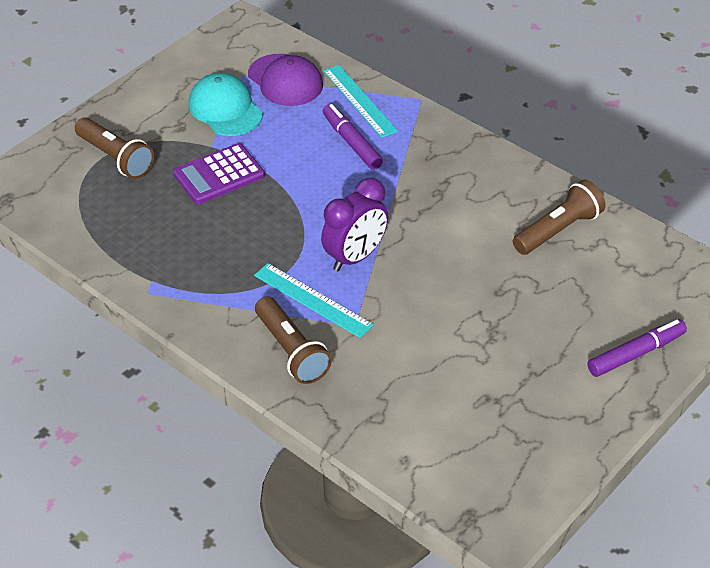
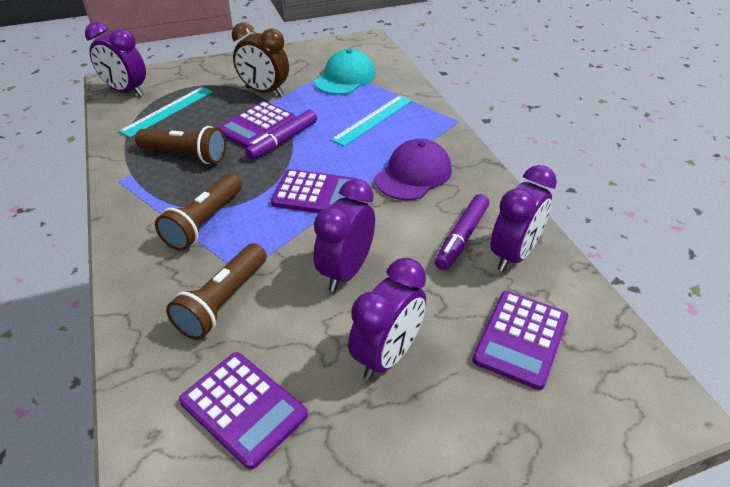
brown clock: none = 0 -> [232,22,289,97] = 1
purple calculator: [173,143,265,204] = 1 -> [179,352,308,470] [217,101,296,148] [271,169,357,213] [472,291,568,390] = 4
purple clock: [321,178,388,271] = 1 -> [85,22,146,96] [314,179,375,291] [348,258,426,380] [491,165,557,272] = 4

